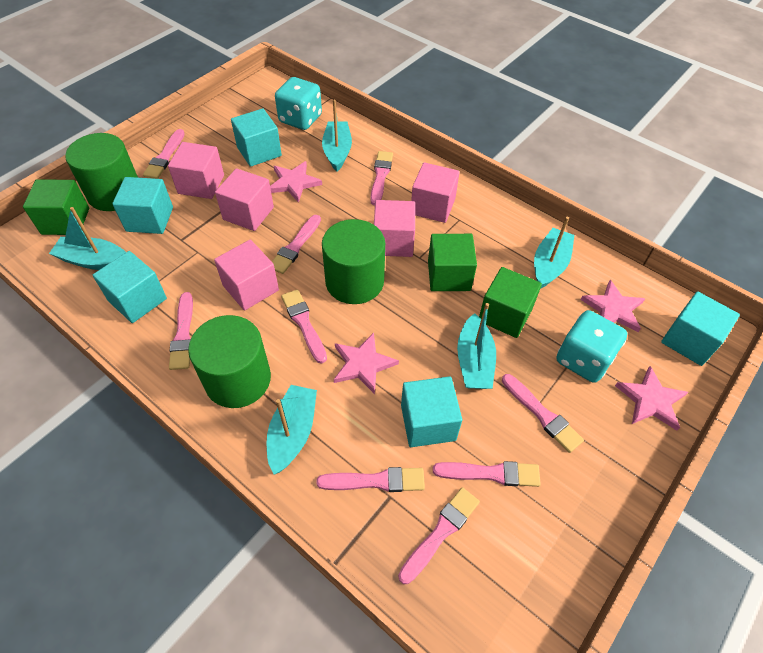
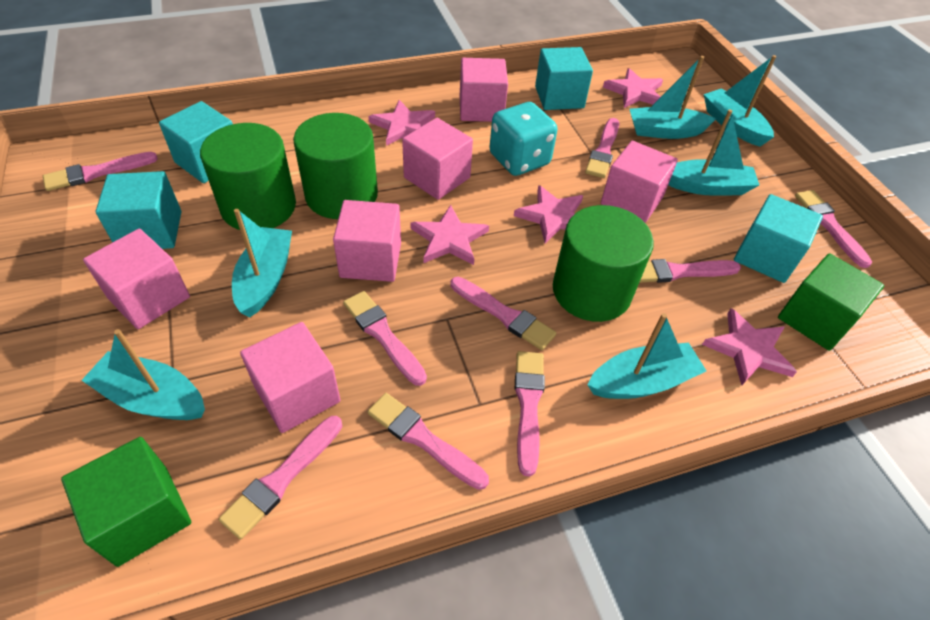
green cube: [23,179,89,235] [428,234,477,291] [479,267,542,338] = 3 -> [61,437,191,567] [778,253,884,351] = 2
pink cube: [168,142,224,199] [214,240,279,310] [215,168,274,231] [374,200,415,257] [411,162,460,223] = 5 -> [83,228,190,329] [240,322,341,433] [333,200,401,282] [402,118,473,200] [460,58,508,122] [601,141,678,223] = 6
pink star: [270,161,322,203] [334,333,399,394] [581,280,645,332] [615,366,688,431] = 4 -> [368,100,435,146] [411,205,489,265] [514,185,583,243] [603,68,663,108] [702,308,797,385] = 5
turquoise boat: [49,207,126,270] [267,385,317,475] [322,100,352,172] [457,303,496,389] [534,217,574,289] = 5 -> [81,329,205,420] [232,209,292,318] [587,313,706,399] [630,56,716,139] [668,109,759,196] [704,55,776,146] = 6
turquoise cube: [93,251,167,323] [112,177,173,234] [231,108,282,167] [401,376,462,447] [661,291,740,366] = 5 -> [95,171,181,249] [159,101,233,183] [535,47,593,110] [734,194,823,283] = 4
turquoise dice: [275,77,322,130] [557,310,627,383] = 2 -> [489,102,558,176] = 1

